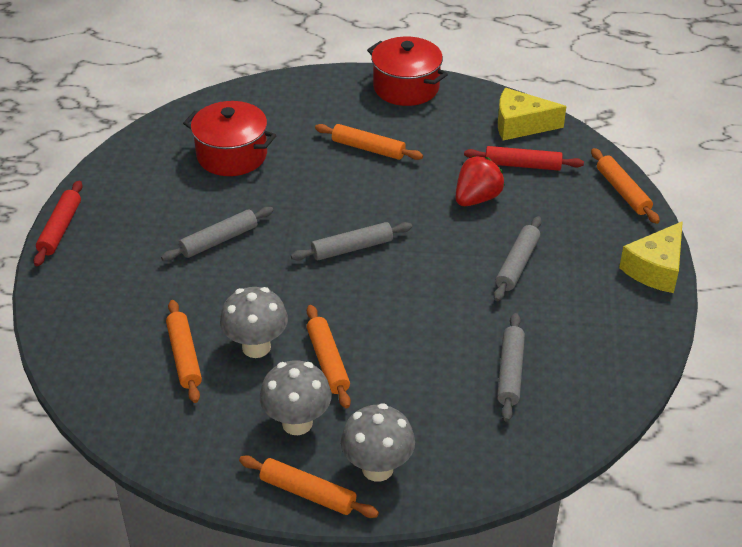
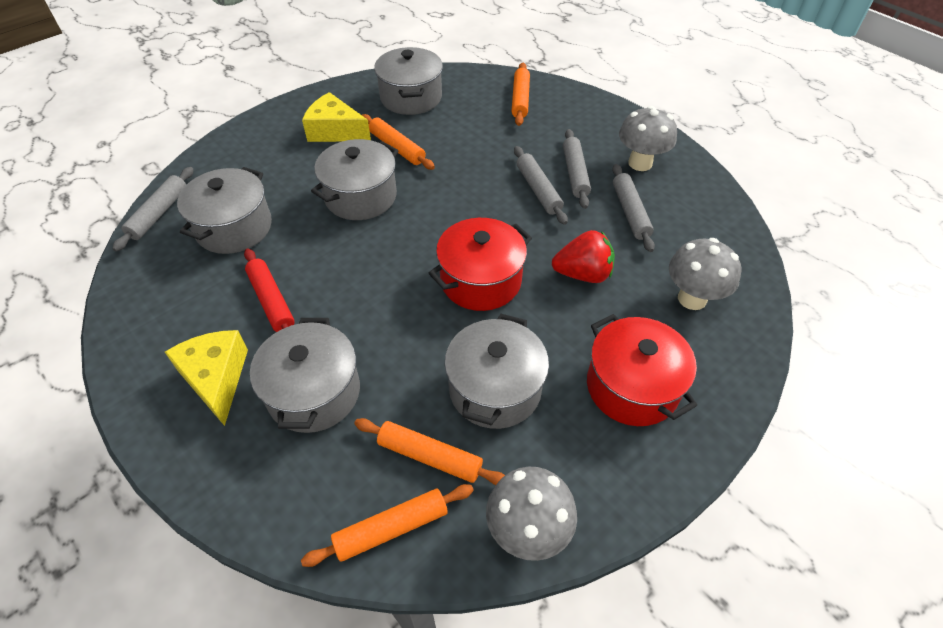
grey pot: none = 0 -> [177,167,272,254] [250,318,360,433] [311,139,398,220] [374,47,443,115] [445,314,549,429] = 5
orange rolling pin: [166,300,202,403] [239,455,379,518] [307,305,351,408] [315,124,423,160] [591,148,660,224] = 5 -> [301,484,474,567] [354,418,505,485] [362,114,435,170] [512,63,530,126] = 4
red rolling pin: [34,180,83,266] [464,146,584,171] = 2 -> [244,248,295,332] = 1

